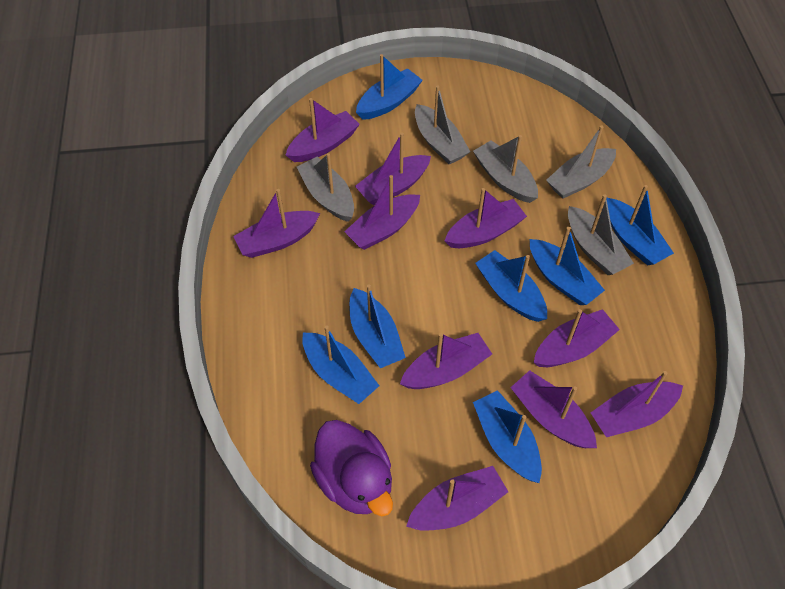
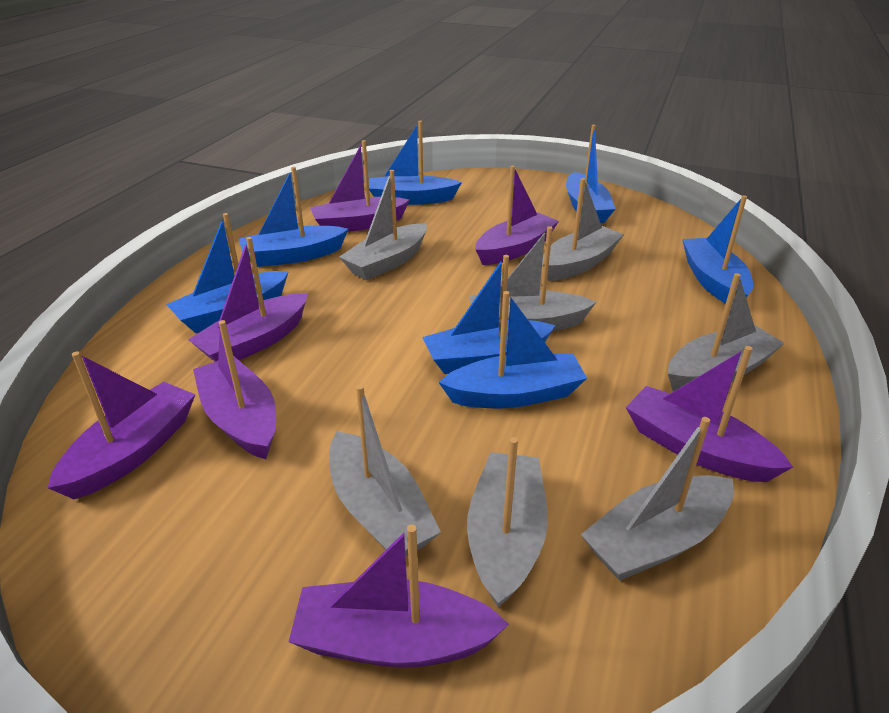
grey boat: [297,153,354,222] [415,85,470,164] [473,135,538,203] [546,125,616,199] [568,194,634,275] = 5 -> [329,385,441,556] [339,170,427,280] [467,437,548,608] [469,226,596,331] [543,178,624,281] [581,417,734,581] [668,273,784,391] = 7
purple boat: [233,189,320,258] [286,98,360,162] [344,175,420,250] [355,132,431,205] [400,333,492,389] [406,466,508,531] [445,188,527,248] [510,370,597,448] [534,309,620,367] [591,371,683,437] = 10 -> [48,352,196,499] [188,237,308,362] [193,320,276,459] [289,524,509,668] [310,140,410,232] [476,165,559,265] [626,346,793,482] = 7
purple duck: [310,420,393,517] = 1 -> none = 0

